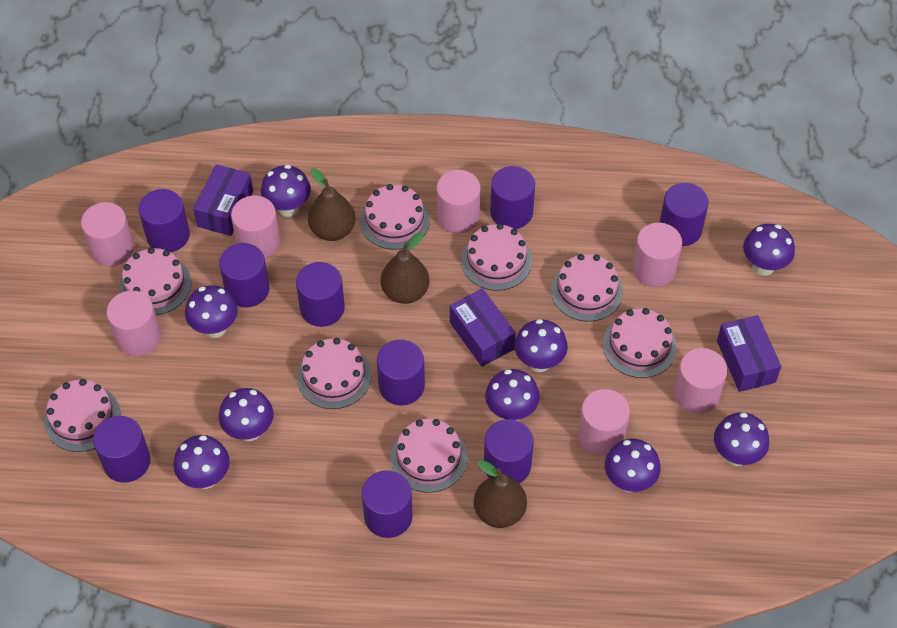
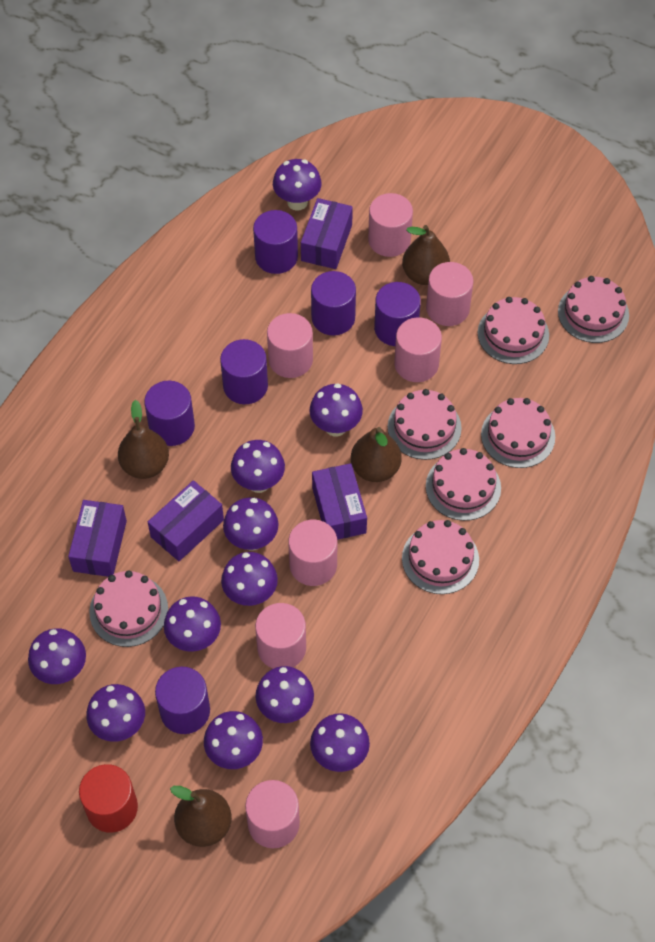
brown pear: [308,168,356,241] [381,232,429,304] [474,460,527,528] = 3 -> [118,400,169,479] [170,786,232,847] [351,427,402,482] [402,225,450,285] = 4
pink cake: [44,379,121,452] [119,247,191,315] [297,338,371,409] [360,184,430,250] [391,419,467,493] [461,223,532,290] [551,254,623,322] [603,308,677,378] = 8 -> [89,570,168,647] [388,389,462,460] [402,520,479,594] [426,448,501,521] [478,297,549,364] [481,398,555,468] [558,276,629,343] = 7
purple box: [193,164,253,236] [450,288,516,367] [717,315,781,392] = 3 -> [68,500,127,577] [148,480,224,561] [301,198,353,269] [312,463,367,540] = 4
purple cylinder: [93,416,150,483] [139,189,190,252] [219,243,270,307] [296,262,345,327] [362,470,413,538] [377,340,425,406] [484,419,534,483] [490,166,535,229] [659,183,709,246] = 9 -> [144,381,195,446] [155,667,210,734] [220,339,268,404] [253,210,298,274] [311,271,356,336] [374,282,421,346] = 6
purple mushroom: [174,435,230,489] [185,285,238,338] [219,388,273,441] [261,165,311,217] [485,369,540,421] [514,319,568,372] [605,439,661,492] [714,412,769,466] [743,224,795,276] = 9 -> [28,628,86,684] [86,684,145,742] [164,596,221,652] [204,711,263,769] [221,552,278,606] [223,497,279,551] [231,440,285,493] [255,666,314,723] [273,159,322,211] [310,383,363,437] [310,713,370,772] = 11
red cylinder: none = 0 -> [79,764,138,833] = 1

